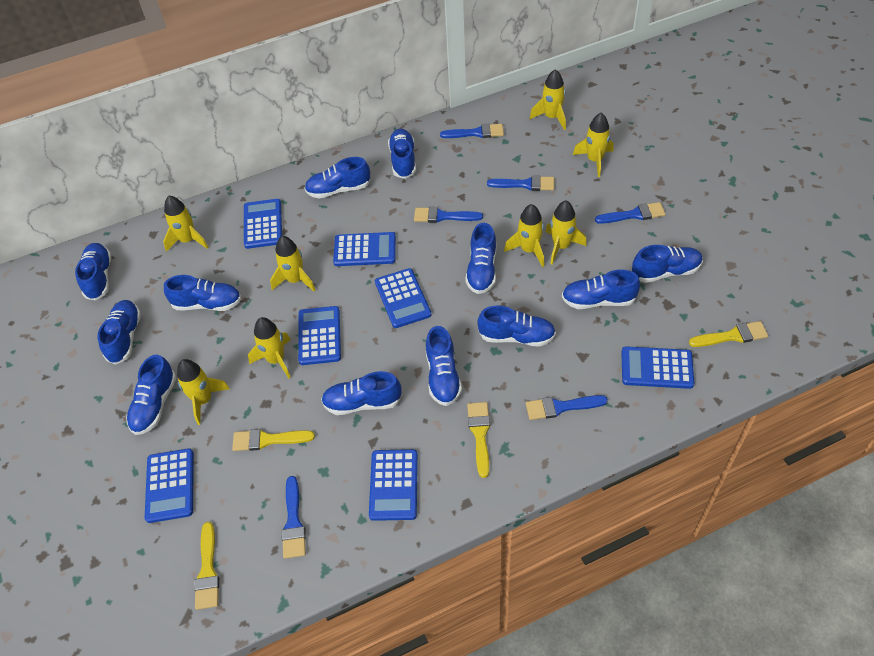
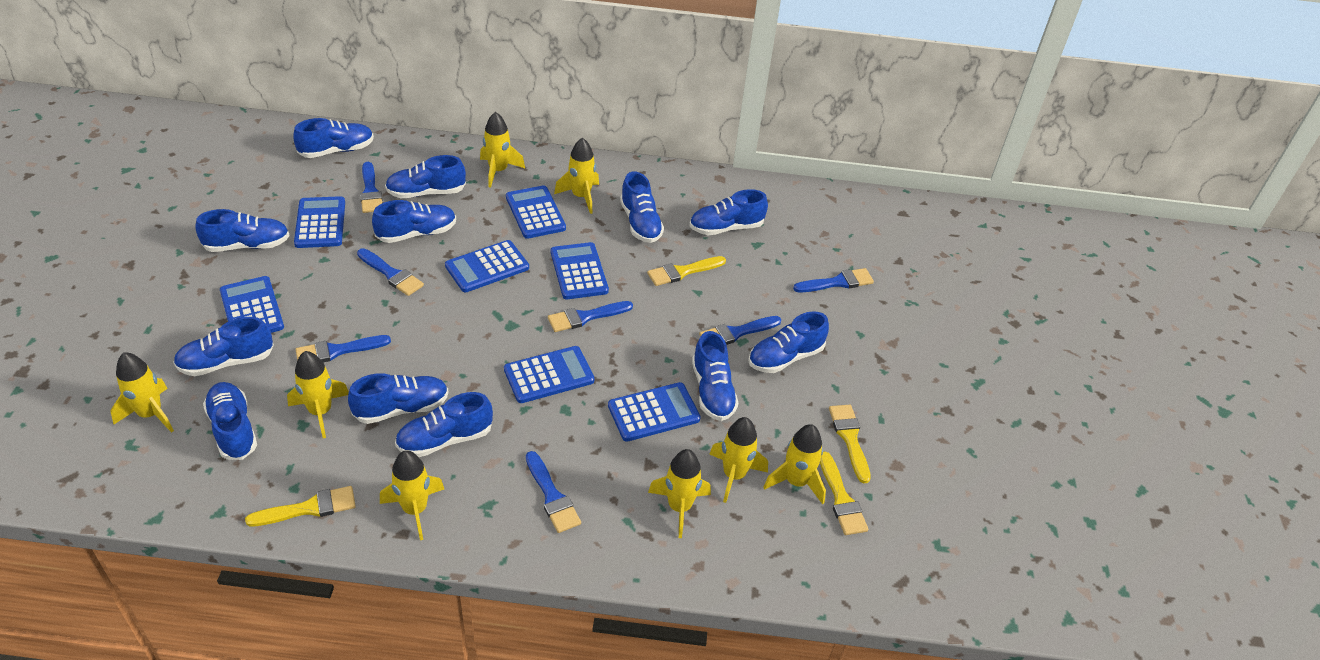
blue brush: [282,476,306,559] [414,207,483,223] [440,124,504,138] [487,175,554,191] [526,395,608,420] [595,202,666,224] = 6 -> [296,335,391,363] [357,248,424,296] [360,162,382,213] [526,451,581,533] [548,301,633,332] [699,316,781,345] [793,268,874,293] = 7

